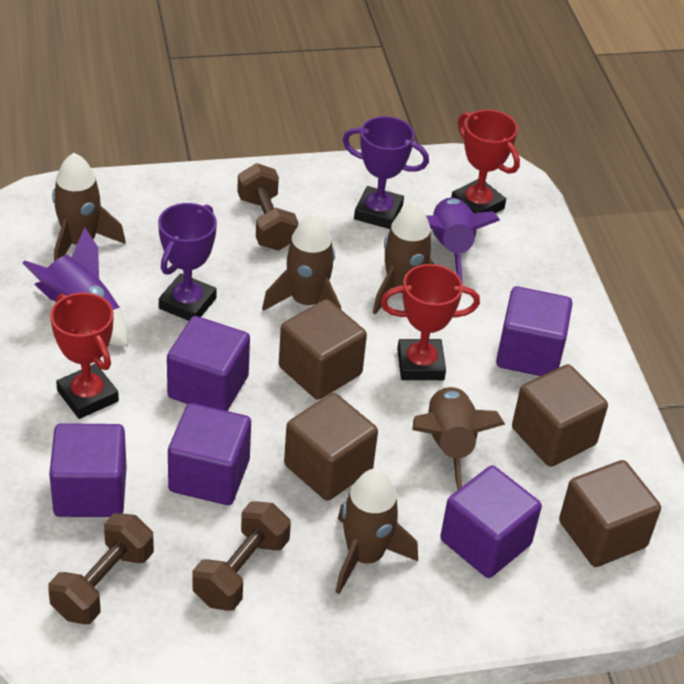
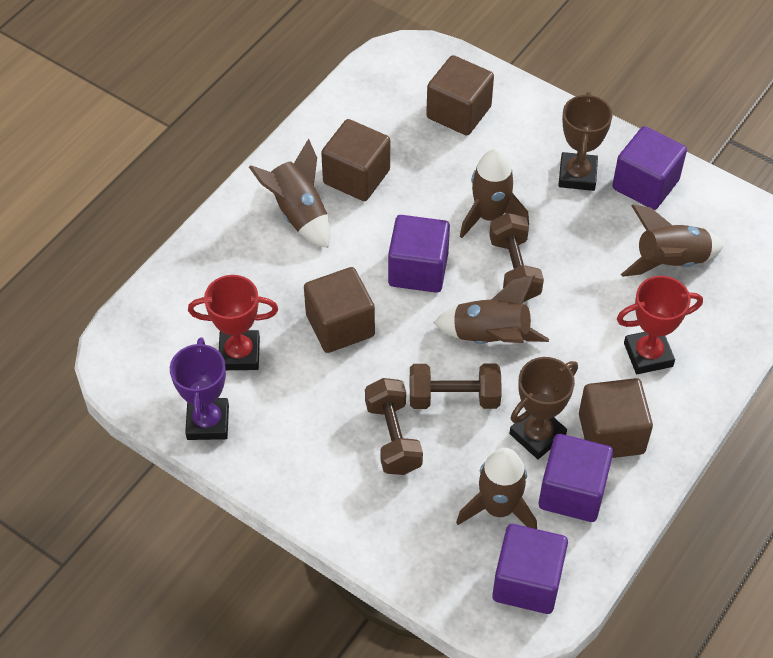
brown trophy: none = 0 -> [509,357,578,459] [558,92,613,191] = 2
purple cube: [49,423,127,517] [167,316,250,411] [168,403,251,505] [440,466,542,578] [496,286,573,376] = 5 -> [388,215,450,293] [492,524,568,614] [539,434,613,522] [612,126,687,210] = 4
purple rocket: [23,227,128,347] [426,197,500,284] = 2 -> none = 0
purple trophy: [158,203,217,321] [343,116,429,229] = 2 -> [170,337,229,440] = 1
red trophy: [50,293,119,419] [380,264,480,380] [451,110,520,213] = 3 -> [188,275,278,370] [617,276,703,374] = 2

